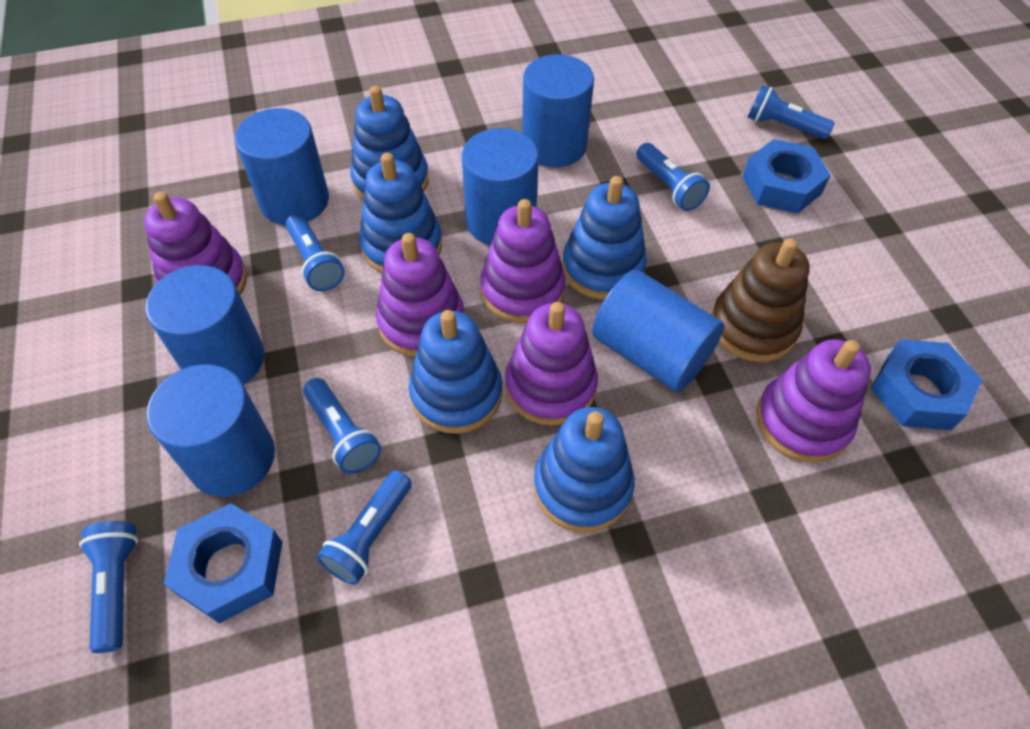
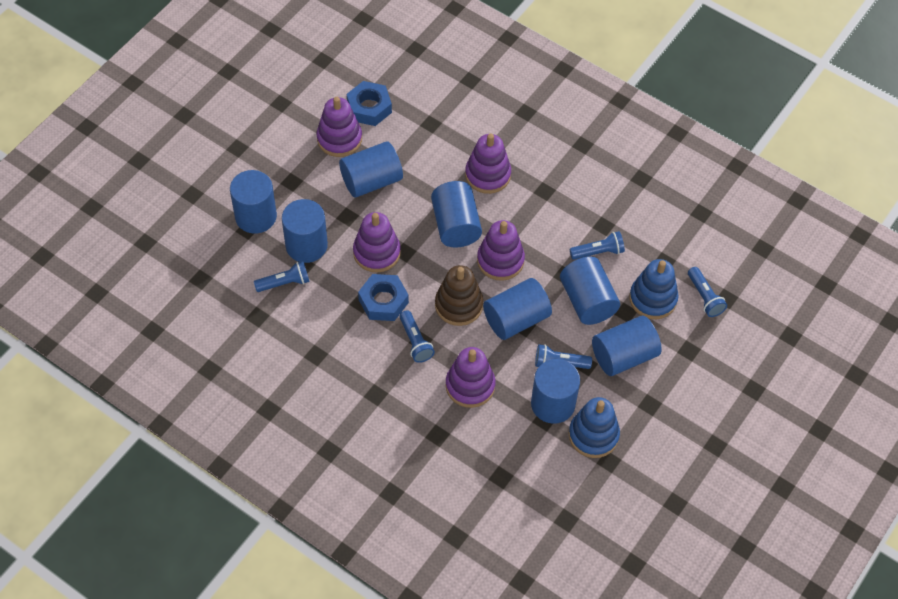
blue cylinder: [146,265,264,385] [146,364,275,497] [235,108,329,225] [461,128,539,246] [522,54,594,167] [592,270,724,392] = 6 -> [230,170,277,234] [282,199,328,263] [339,142,403,198] [431,181,482,248] [483,278,552,340] [531,359,580,424] [560,256,620,325] [592,315,662,376] = 8
blue flashlight: [79,521,138,653] [285,214,345,291] [303,378,381,474] [317,470,412,585] [636,143,710,211] [748,85,835,139] = 6 -> [254,261,310,292] [399,310,435,363] [535,344,592,369] [570,231,625,260] [688,267,727,317] = 5
blue nut: [164,503,282,624] [743,139,831,214] [870,339,982,430] = 3 -> [347,81,392,126] [358,274,409,321] = 2
blue stacking toy: [350,86,429,201] [359,153,442,273] [409,310,503,434] [534,407,635,532] [562,176,647,300] = 5 -> [569,397,620,458] [629,259,679,319] = 2

